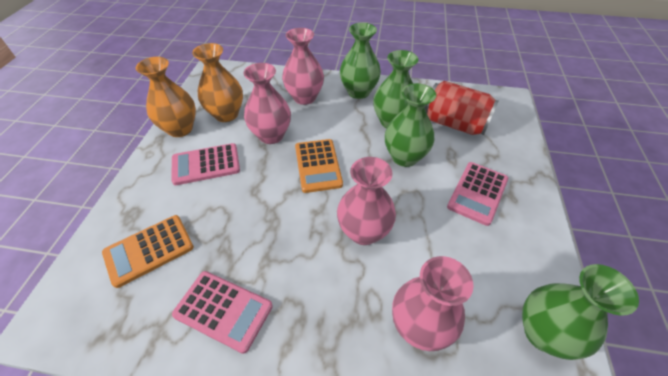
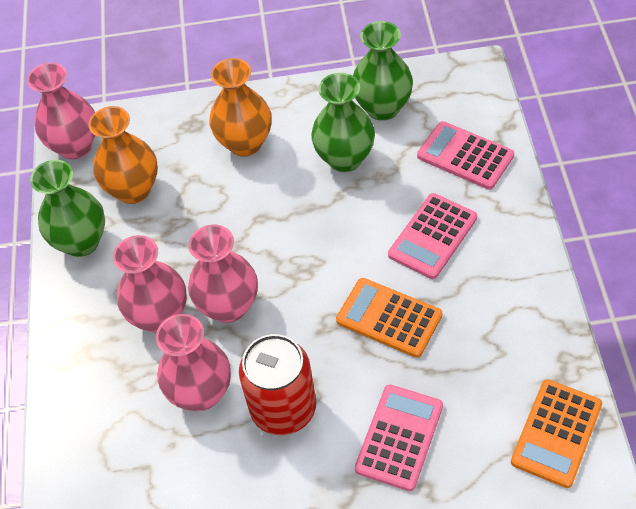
green vase: [340,23,381,99] [373,50,418,129] [385,83,436,167] [522,264,639,360] = 4 -> [30,160,105,257] [311,73,375,172] [353,21,413,121] = 3

